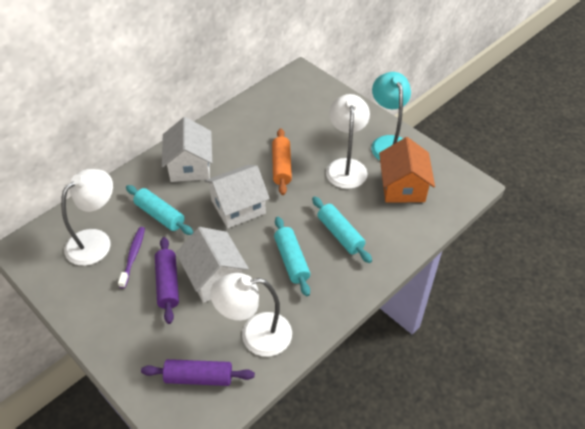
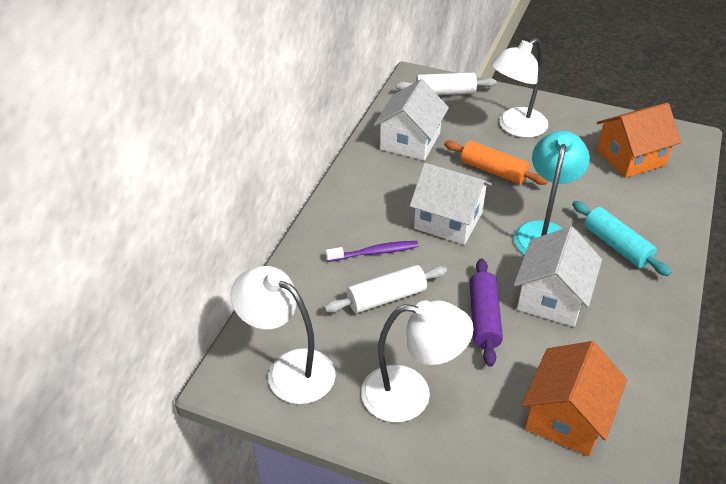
orange house: [379,137,435,202] = 1 -> [522,341,627,456] [597,103,681,178] = 2
purple rolling pin: [141,359,255,386] [155,237,179,324] = 2 -> [469,258,503,367] = 1
turquoise rolling pin: [126,185,193,235] [274,217,310,296] [312,196,372,263] = 3 -> [572,201,672,276] = 1
white rolling pin: none = 0 -> [324,265,447,313] [396,72,496,95] = 2

